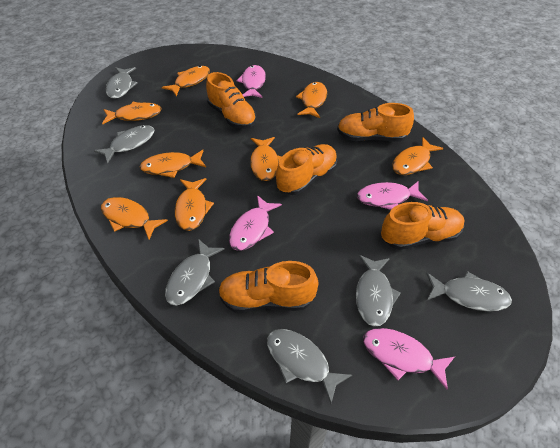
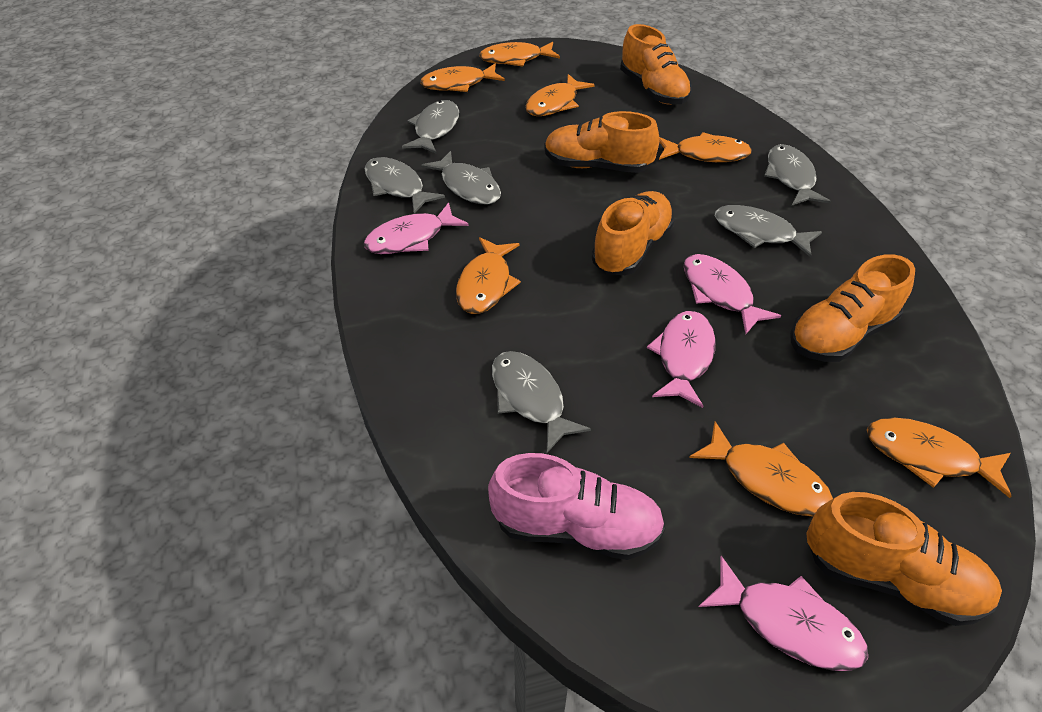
orange fish: [101,197,168,239] [102,102,162,124] [140,150,206,178] [162,66,210,96] [175,178,214,231] [250,137,282,181] [296,82,327,118] [392,137,443,175] = 8 -> [420,64,505,92] [456,237,521,314] [479,42,560,67] [525,74,594,116] [659,132,752,162] [689,422,833,516] [867,418,1011,498] = 7
pink shoe: none = 0 -> [488,453,665,560] = 1

